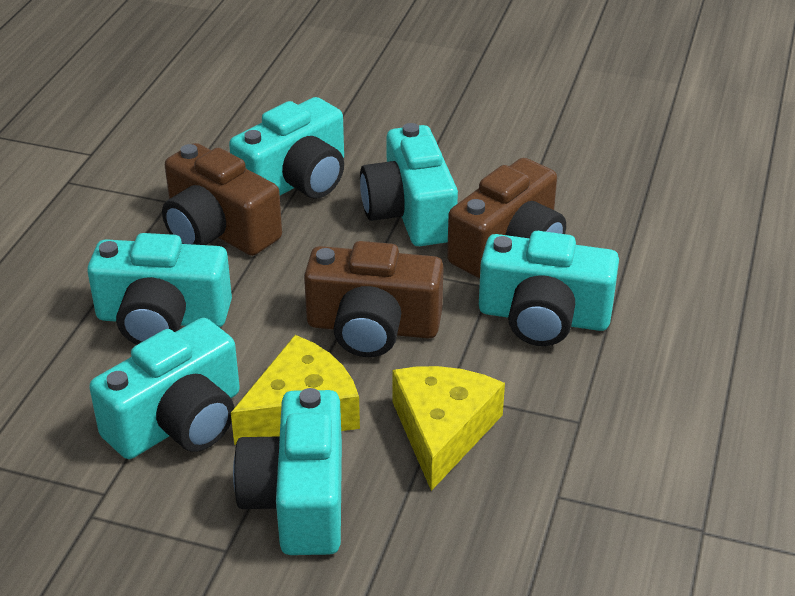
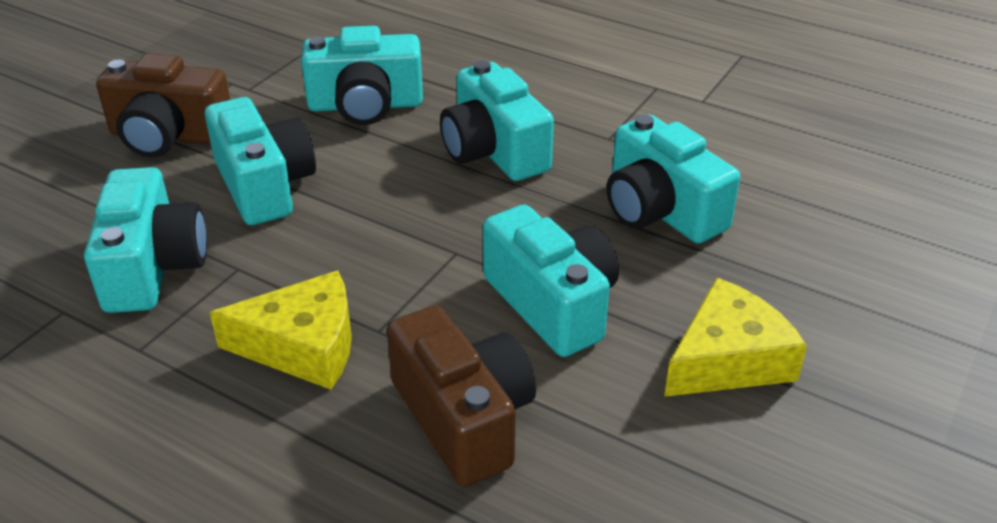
brown camera: [162,143,282,256] [304,241,444,357] [447,158,566,278] = 3 -> [96,53,230,157] [387,306,536,487] = 2

